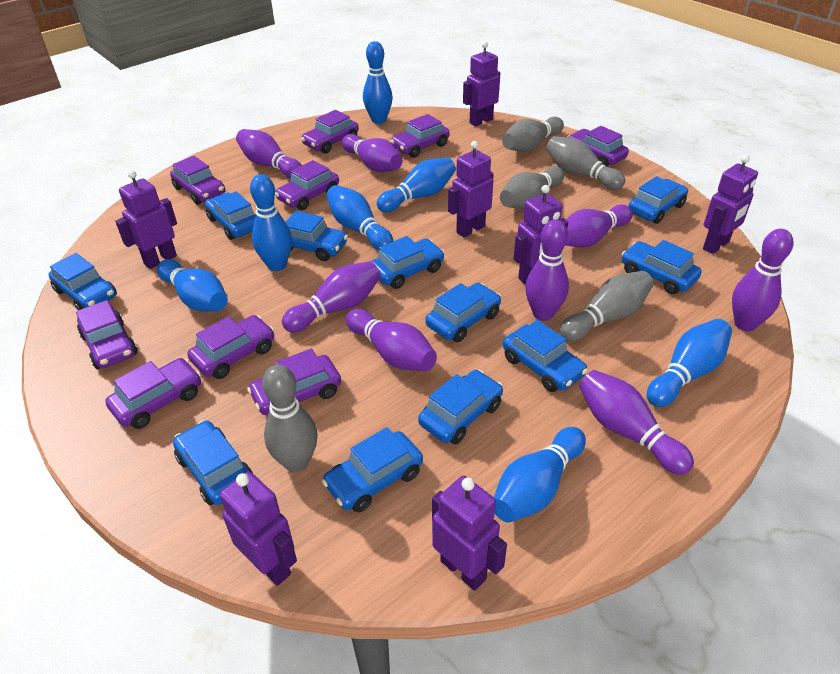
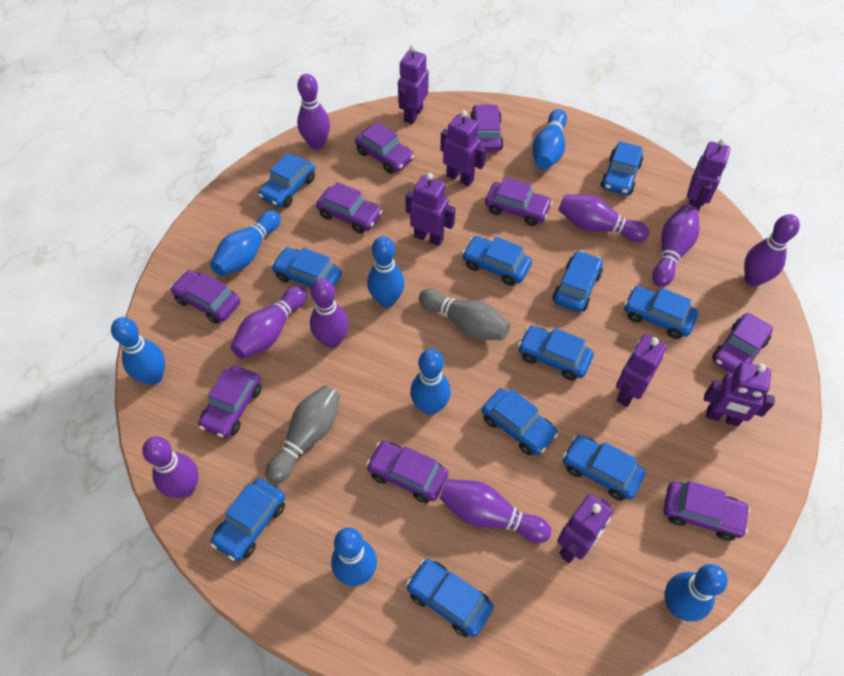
grey bowling pin: [262,365,318,472] [500,166,564,209] [502,117,564,152] [546,136,625,190] [560,271,654,341] = 5 -> [265,385,340,484] [419,289,510,340] = 2

